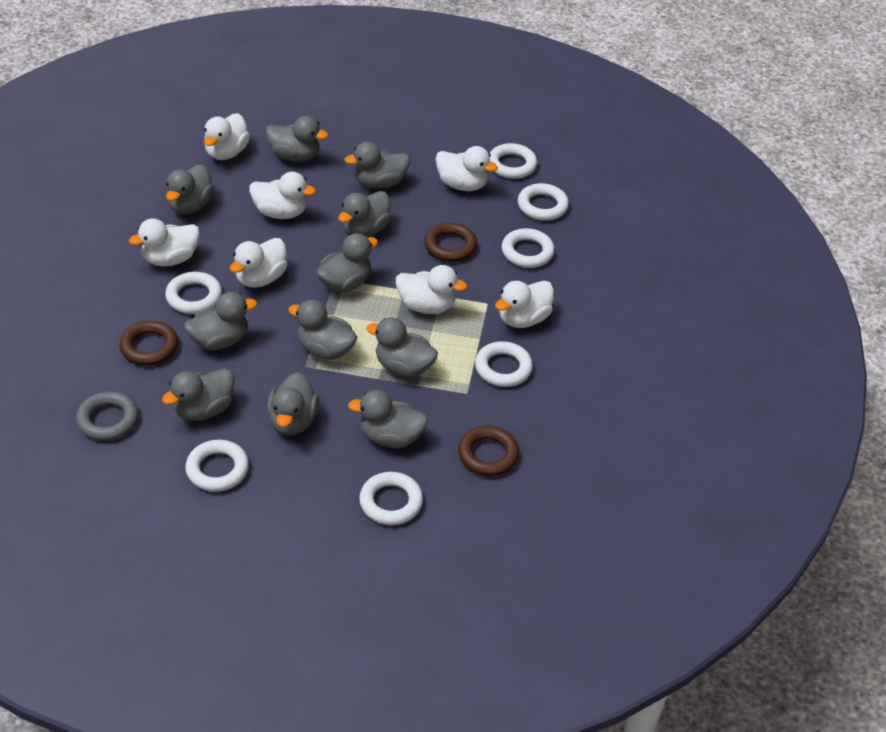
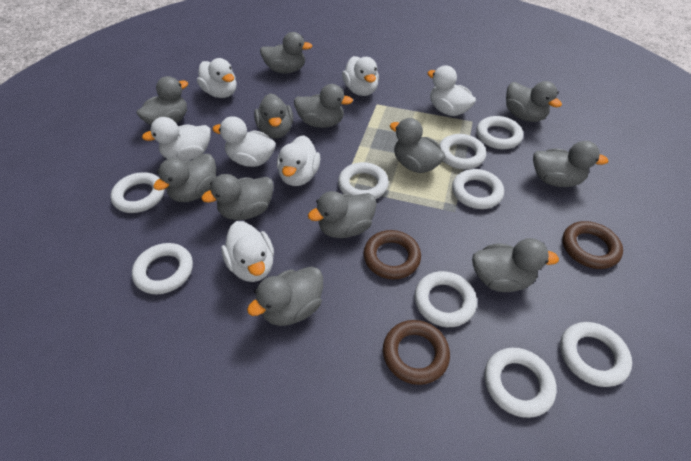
grey duck: [162,368,234,421] [166,164,215,214] [184,292,257,350] [266,116,329,162] [267,372,319,435] [288,300,357,360] [316,233,378,293] [338,191,392,237] [344,142,410,189] [348,390,428,448] [366,317,438,377] = 11 -> [137,76,188,125] [153,154,216,202] [201,174,274,220] [247,266,323,326] [254,93,293,138] [260,32,312,74] [294,84,353,128] [308,191,377,238] [390,118,445,173] [472,238,559,292] [506,81,562,122] [533,141,608,187] = 12
grey ring: [76,391,138,441] = 1 -> none = 0
white ring: [165,272,222,314] [185,440,249,492] [359,472,423,525] [475,341,533,387] [490,143,537,179] [502,228,555,268] [518,183,569,221] = 7 -> [111,172,165,213] [132,243,193,294] [338,162,389,199] [414,271,477,327] [439,134,486,169] [452,169,504,209] [476,116,523,149] [484,348,557,418] [560,322,632,387] = 9

